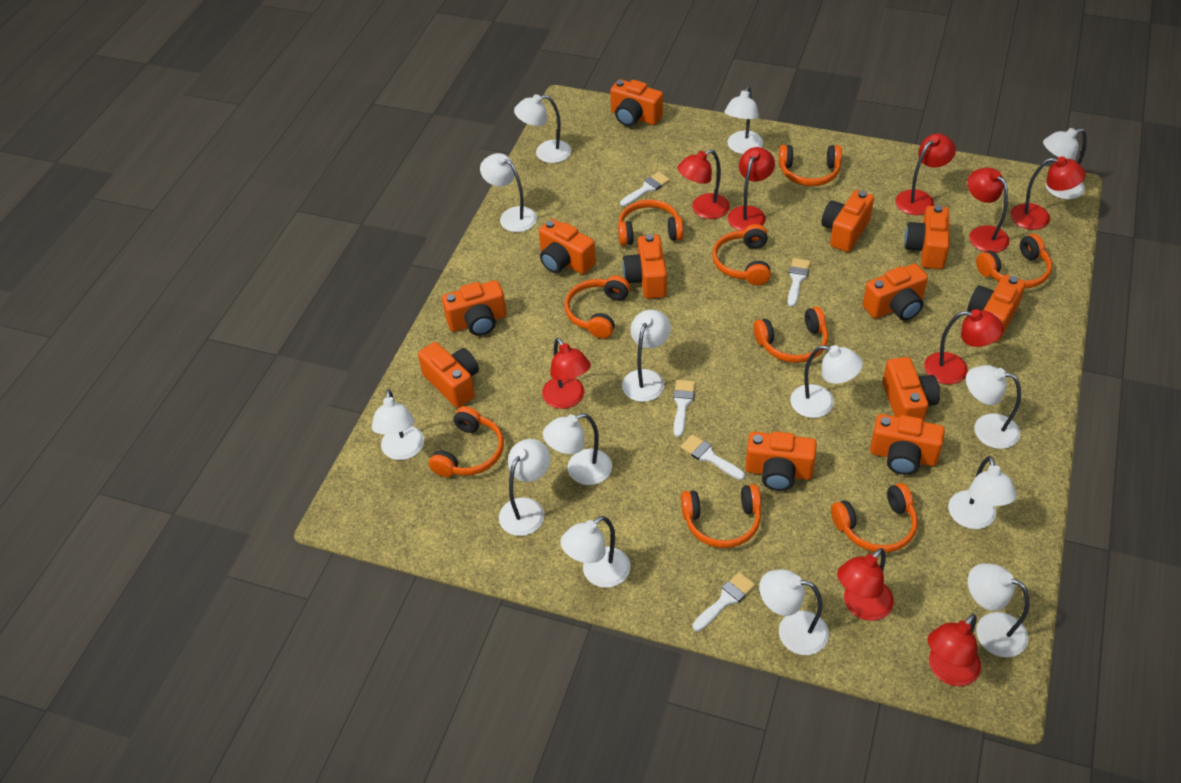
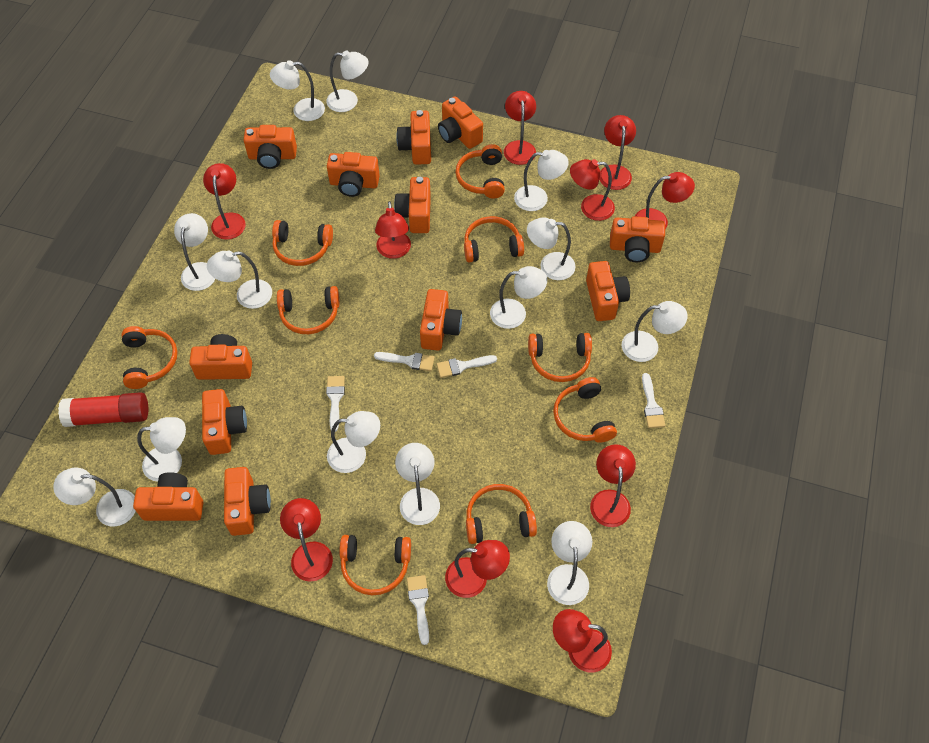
red glue stick: none = 0 -> [58,392,148,427] = 1
red lamp: [542,338,591,409] [677,149,730,219] [728,147,775,231] [837,548,894,621] [896,134,956,215] [924,309,1003,384] [928,614,981,686] [967,168,1010,253] [1010,156,1086,230] = 9 -> [203,163,246,240] [280,498,333,582] [375,201,411,259] [445,540,510,598] [504,91,536,165] [553,609,612,672] [570,159,615,221] [590,444,636,527] [599,115,636,190] [635,172,695,229] = 10
white lamp: [372,389,424,460] [480,153,537,232] [499,439,550,536] [514,94,571,163] [543,413,612,485] [560,516,630,588] [622,310,671,402] [724,86,763,154] [759,570,829,655] [790,345,863,418] [948,456,1017,529] [966,365,1021,449] [968,563,1029,657] [1043,128,1087,199] = 14 -> [53,468,136,527] [137,417,186,482] [174,213,215,291] [207,251,272,309] [270,60,325,121] [326,51,368,112] [327,411,380,473] [395,443,440,525] [490,266,547,329] [514,150,569,211] [527,217,575,280] [547,521,592,605] [621,301,688,362] = 13

